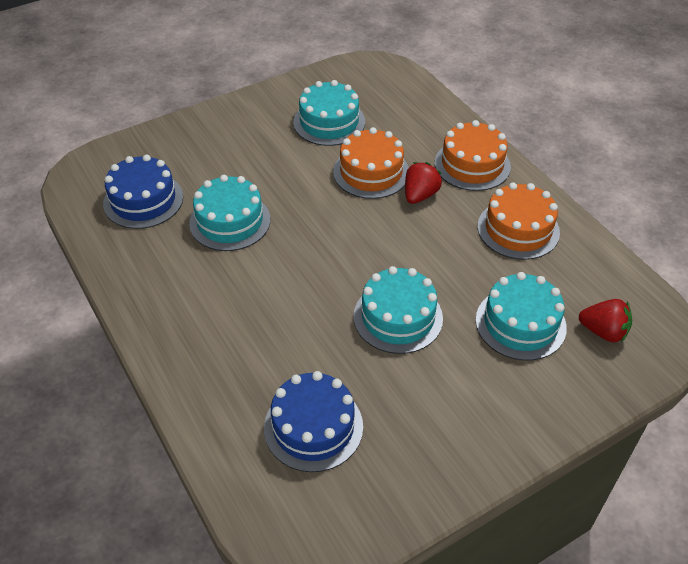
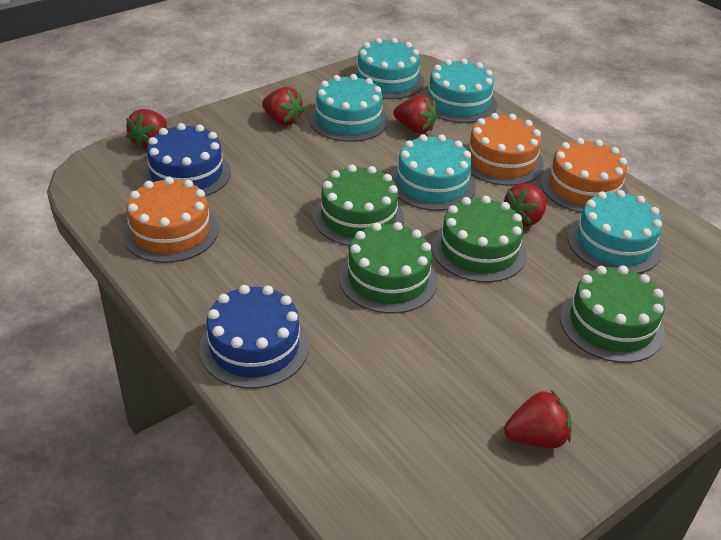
green cake: none = 0 -> [313,165,404,246] [339,222,438,314] [432,196,527,282] [560,266,665,363] = 4
red strawberry: [405,162,442,204] [579,299,632,342] = 2 -> [126,109,167,150] [262,87,304,126] [393,95,437,134] [504,183,547,227] [504,390,571,448] = 5
turquoise cake: [189,175,270,251] [293,80,365,146] [353,266,443,354] [476,272,567,361] = 4 -> [309,74,388,142] [352,38,424,99] [391,134,476,211] [422,58,497,123] [567,190,662,274] = 5

